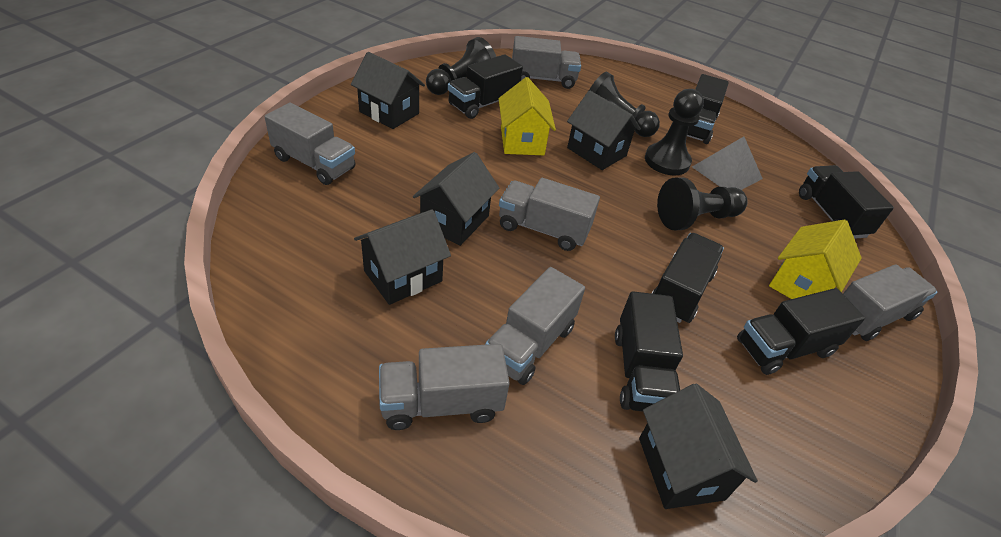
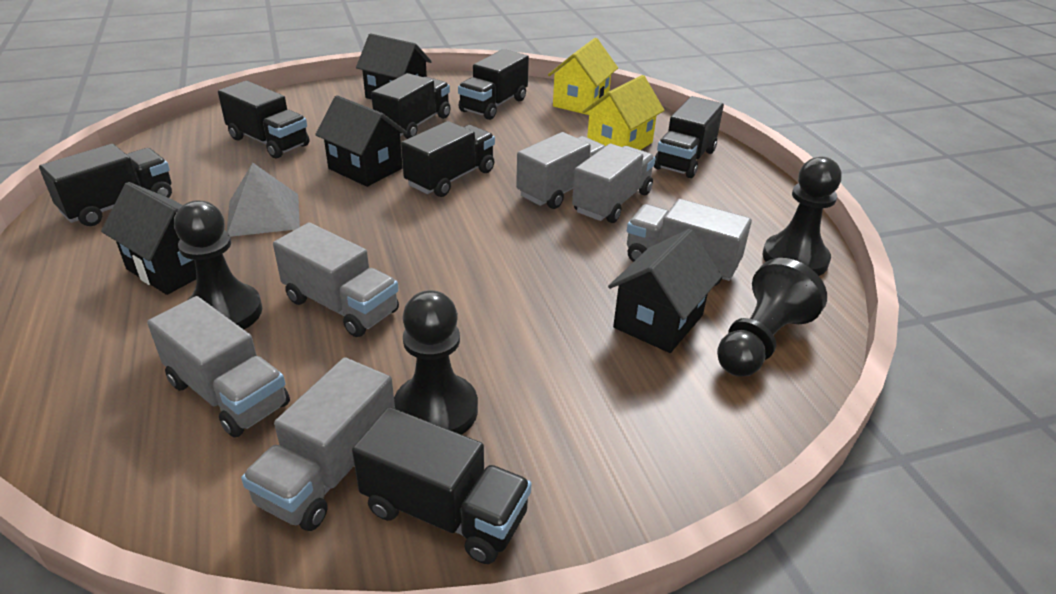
black house: [351,52,425,129] [354,209,451,305] [413,152,499,246] [567,90,641,170] [639,384,758,509] = 5 -> [101,182,197,295] [315,95,407,187] [356,33,432,100] [608,229,722,353] = 4
black truck: [448,54,523,119] [615,291,683,412] [652,233,724,323] [687,74,729,144] [737,288,865,375] [799,165,894,239] = 6 -> [39,144,172,226] [218,81,309,158] [352,407,532,564] [371,73,450,139] [401,121,495,197] [458,49,529,120] [654,96,724,178] = 7

